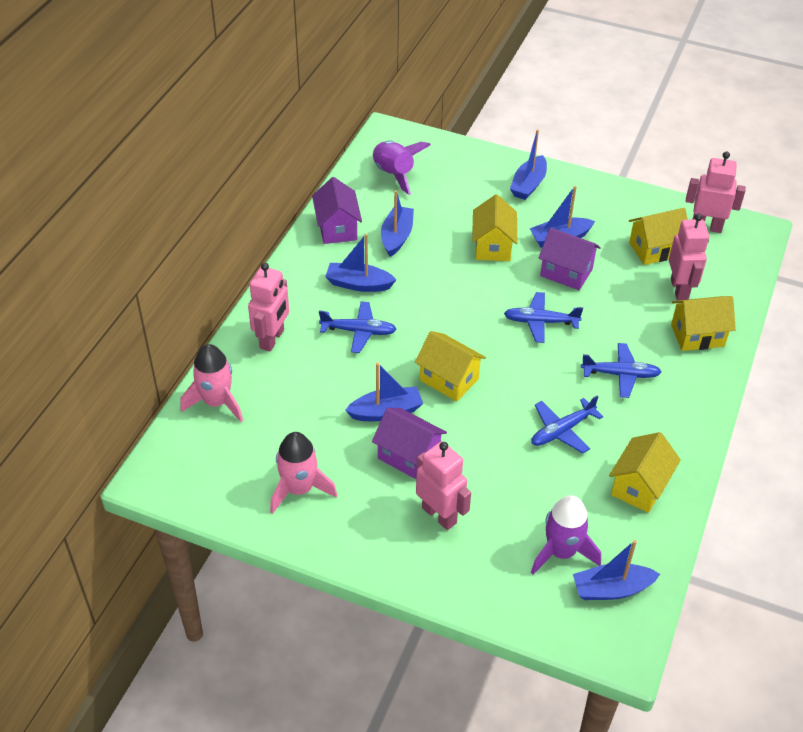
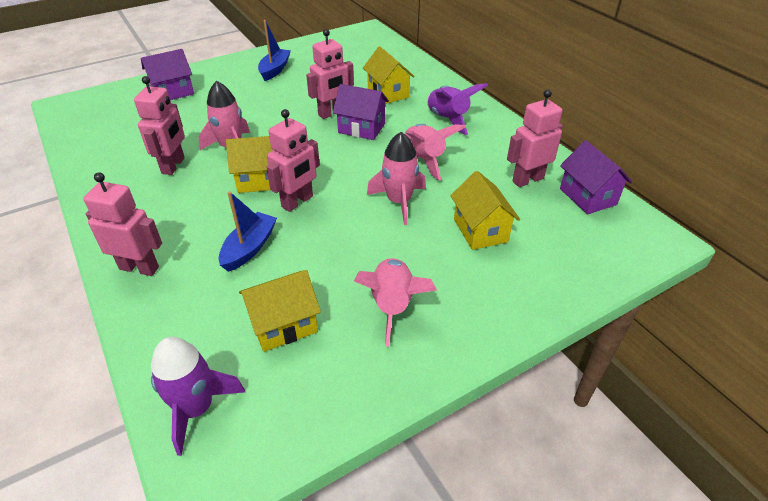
blue boat: [325,234,396,292] [345,362,423,421] [381,190,414,257] [510,129,547,200] [529,186,595,248] [573,540,660,600] = 6 -> [219,191,277,272] [258,20,291,81] = 2
blue plane: [319,301,397,353] [504,292,583,343] [531,395,603,453] [581,343,661,398] = 4 -> none = 0
pink robot: [248,263,289,352] [416,441,471,530] [669,214,709,301] [686,152,746,233] = 4 -> [83,172,162,276] [134,76,185,175] [266,109,320,212] [306,29,354,119] [507,89,563,187] = 5
pink rocket: [180,344,243,422] [270,432,337,514] = 2 -> [199,81,250,150] [354,258,437,346] [367,132,426,225] [404,124,466,180] = 4
yellow house: [415,331,486,402] [472,194,517,261] [609,432,681,513] [629,208,688,265] [671,296,736,351] = 5 -> [226,136,273,193] [239,270,321,352] [363,46,415,104] [450,171,520,250] = 4

